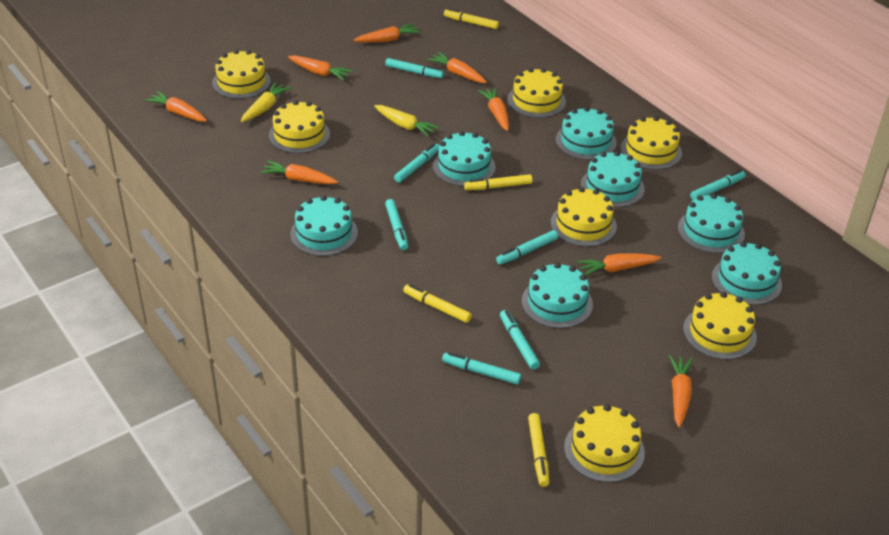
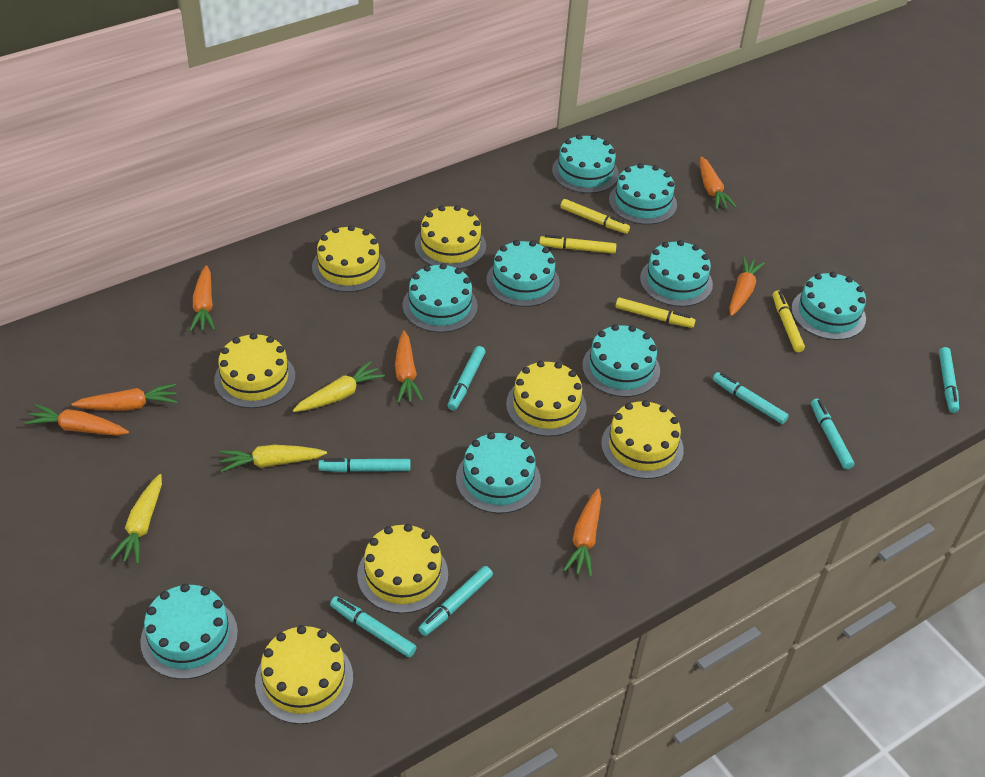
orange carrot: [145,91,207,122] [260,161,338,184] [288,55,353,80] [353,24,420,43] [427,52,487,83] [478,87,509,131] [577,253,661,276] [669,355,693,427] = 8 -> [24,404,129,436] [72,383,177,411] [190,265,215,331] [395,331,423,403] [563,489,601,577] [700,156,737,210] [729,256,765,316] = 7
turquoise cake: [290,195,358,256] [433,131,495,186] [522,263,593,328] [556,107,617,160] [581,151,645,207] [678,194,745,253] [712,242,782,305] = 7 -> [140,584,238,679] [403,263,478,333] [456,432,541,513] [486,240,560,307] [552,134,619,193] [582,324,660,397] [609,163,677,225] [640,240,713,307] [791,272,866,340] = 9
yellow carrot: [241,82,291,122] [374,105,439,137] = 2 -> [110,474,162,564] [220,445,327,472] [293,361,385,412] = 3

